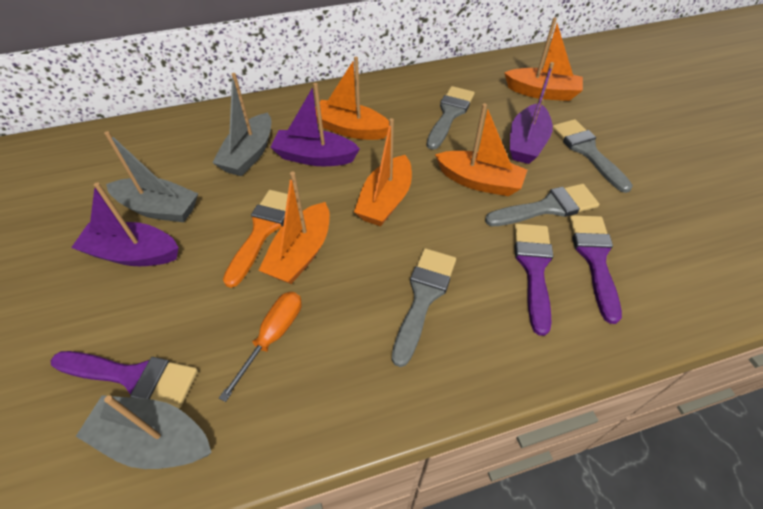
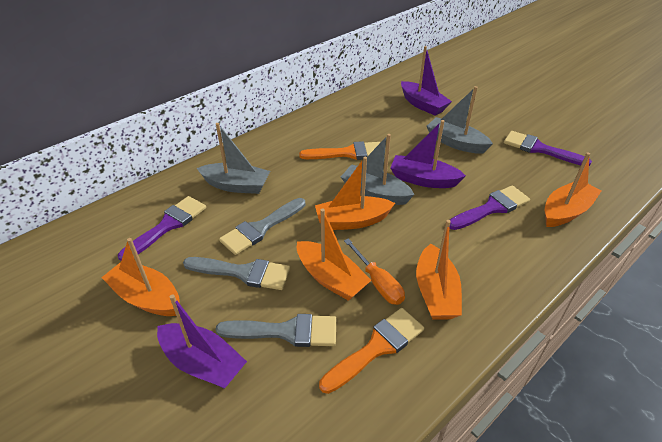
grey brush: [392,248,456,367] [426,86,475,150] [485,184,599,226] [553,119,633,193] = 4 -> [183,257,290,290] [215,314,336,347] [219,198,306,255] = 3
orange brush: [223,190,288,288] = 1 -> [299,141,381,160] [319,308,424,394] = 2

